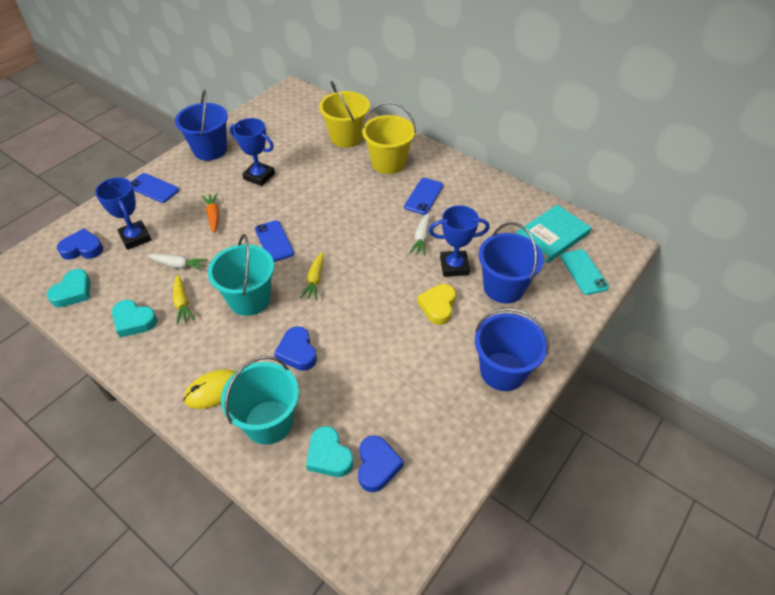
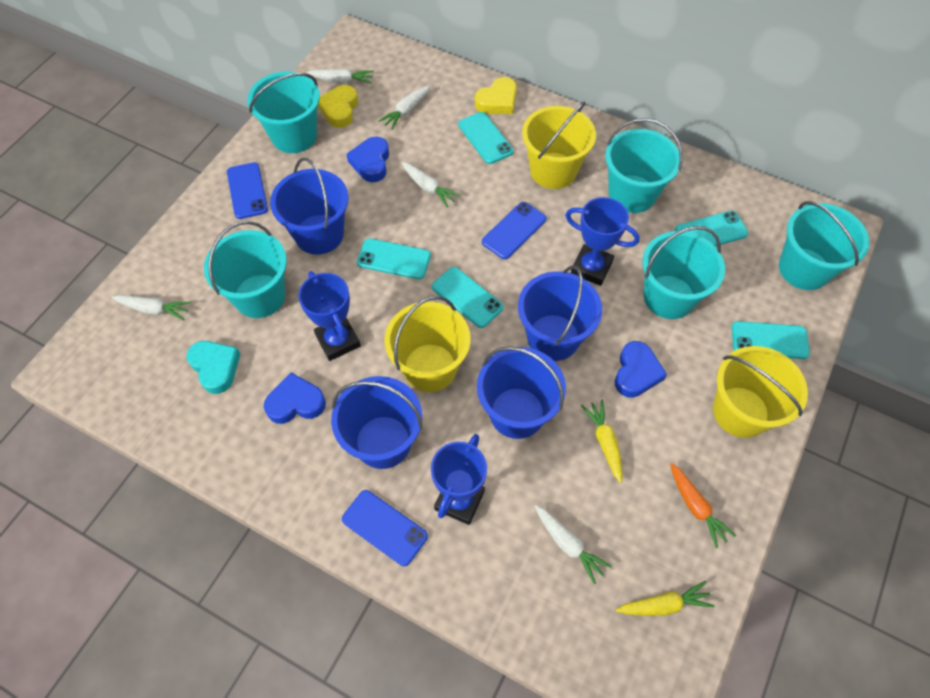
blue bucket: [175,90,228,161] [475,308,549,391] [479,222,544,303] = 3 -> [270,158,349,255] [331,376,423,469] [477,346,566,439] [518,265,602,361] = 4
turquoise book: [516,205,591,263] = 1 -> none = 0
turquoise bucket: [208,234,274,316] [221,356,299,445] = 2 -> [204,221,287,318] [247,71,320,153] [605,118,683,213] [642,226,725,319] [779,201,870,290] = 5
turquoise heart: [47,269,91,307] [112,300,157,337] [306,426,354,477] = 3 -> [186,341,240,394] = 1
turquoise phone: [561,249,609,295] = 1 -> [357,238,431,279] [432,267,503,328] [458,112,513,164] [675,211,748,246] [732,321,810,359] = 5
white carrot: [148,254,208,272] [409,213,430,256] = 2 -> [112,295,191,320] [306,69,374,84] [378,85,431,130] [401,162,460,207] [535,505,611,584] = 5
yellow bucket: [319,80,370,148] [362,102,416,174] = 2 -> [384,296,471,392] [522,101,596,189] [713,346,808,438] = 3
yellow heart: [417,284,456,325] = 1 -> [318,85,358,128] [475,77,517,114] = 2
yellow mouse: [183,369,236,409] = 1 -> none = 0

